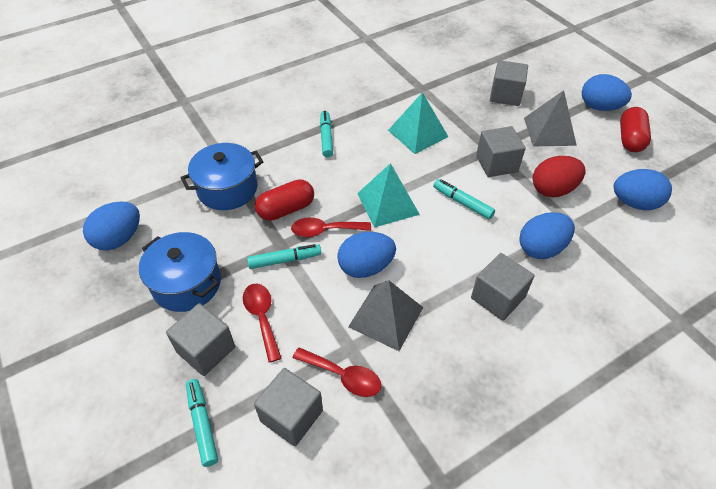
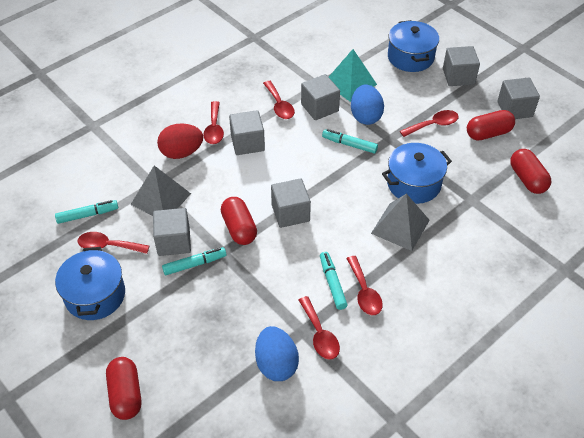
blue egg: [83,201,140,251] [337,232,396,278] [519,212,575,259] [582,74,632,111] [614,169,672,210] = 5 -> [255,326,299,381] [351,84,384,125] = 2
blue pot: [139,232,221,312] [181,143,264,210] = 2 -> [55,247,125,320] [382,143,452,204] [388,20,439,72] = 3
grey cube: [166,303,235,376] [254,368,323,447] [471,253,534,321] [476,126,526,177] [490,60,528,106] = 5 -> [153,208,191,256] [229,110,265,155] [271,178,311,228] [301,74,340,120] [443,46,480,86] [497,78,540,119] = 6
red capsule: [255,179,314,221] [620,107,651,152] = 2 -> [106,357,141,420] [221,197,257,245] [467,110,515,140] [510,149,551,194] = 4
red spoon: [243,284,281,363] [291,217,371,237] [293,347,381,397] = 3 -> [78,232,149,254] [203,101,224,144] [263,81,295,119] [299,296,340,360] [346,256,383,315] [400,110,459,137] = 6
turquoise pyramid: [357,163,420,228] [388,92,448,154] = 2 -> [329,49,377,102] = 1

